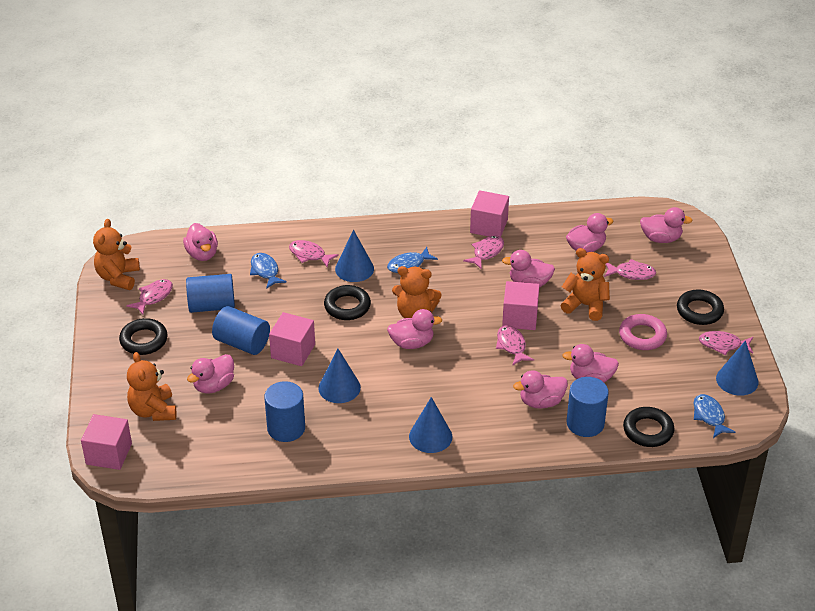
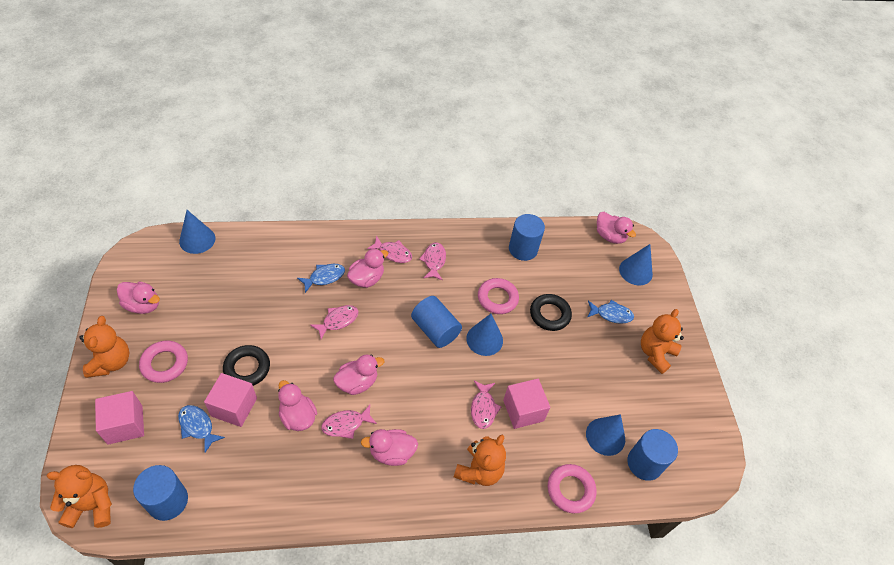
black ring: [119,318,168,355] [324,285,371,320] [623,407,674,447] [677,289,724,325] = 4 -> [223,345,270,386] [530,294,572,331] = 2
pink cube: [81,414,132,470] [269,312,315,366] [470,190,509,237] [502,281,540,330] = 4 -> [95,391,144,445] [204,373,257,427] [503,379,550,429] = 3
pink duck: [183,223,218,261] [187,354,234,394] [387,309,442,349] [502,250,555,287] [513,370,568,409] [562,344,619,383] [566,213,614,252] [640,207,693,243] = 8 -> [117,282,160,314] [278,380,317,431] [333,355,384,395] [347,249,388,288] [361,429,418,466] [597,212,636,244] = 6
pink fish: [126,279,173,315] [289,240,339,267] [463,235,504,270] [496,325,534,366] [604,259,656,280] [699,331,753,356] = 6 -> [310,305,359,339] [321,405,377,439] [367,236,412,263] [419,242,446,281] [471,381,501,429] = 5
pink ring: [619,314,667,350] = 1 -> [139,341,188,383] [478,278,519,314] [548,464,596,513] = 3

